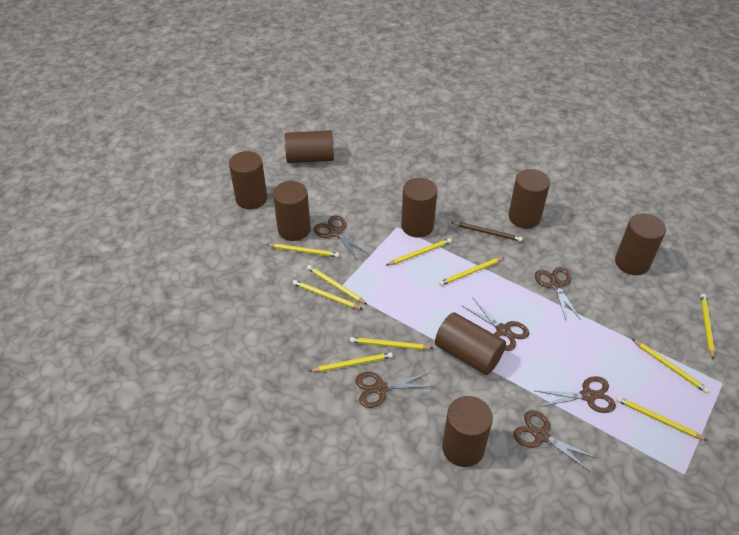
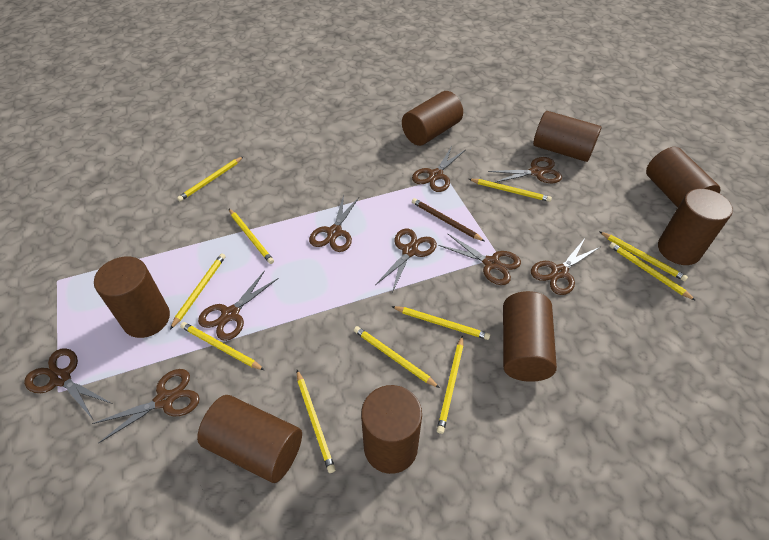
brown scissors: [314,215,368,260] [355,372,434,408] [462,297,529,351] [513,410,597,472] [535,267,581,320] [536,376,616,413] = 6 -> [24,348,112,421] [92,369,199,444] [198,270,278,341] [309,195,359,252] [375,229,437,292] [412,146,465,192] [438,233,521,285] [488,157,562,183] [531,240,600,295] = 9
yellow pencil: [266,244,339,257] [293,280,362,309] [307,265,367,304] [310,352,393,372] [350,337,433,350] [387,238,452,265] [439,257,505,286] [616,396,708,441] [632,339,709,393] [701,294,715,359] = 10 -> [170,253,226,329] [177,157,243,202] [180,322,264,370] [229,209,274,264] [297,370,336,473] [354,326,440,388] [391,306,490,340] [437,335,463,434] [469,179,552,202] [599,231,688,281] [609,242,696,301] = 11

